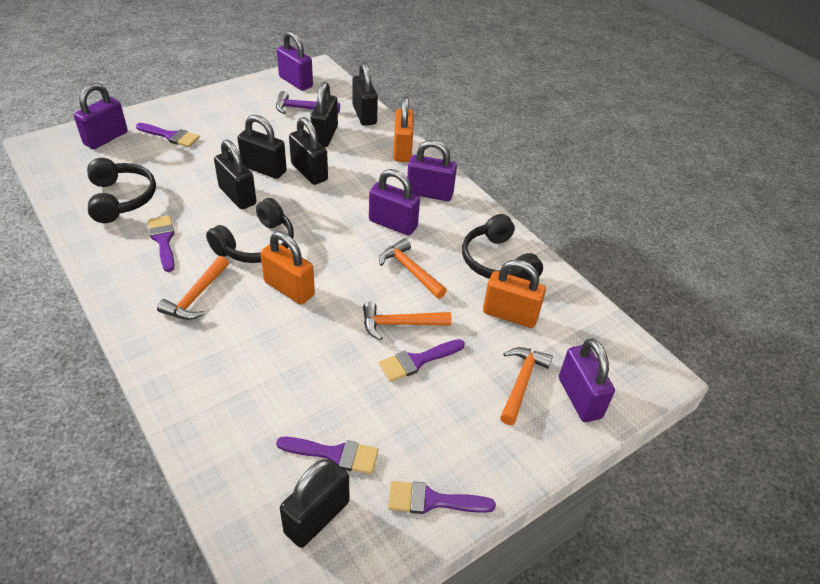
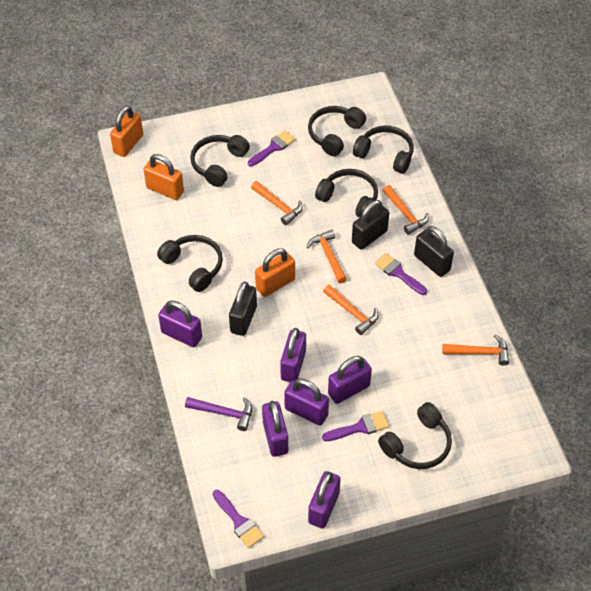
black headphones: [87,158,156,223] [206,198,294,263] [462,214,543,281] = 3 -> [157,235,223,292] [190,135,250,187] [308,106,366,156] [315,169,378,217] [353,126,414,174] [378,402,452,469] = 6
black padlock: [214,140,256,209] [237,115,287,179] [280,459,350,548] [289,117,328,185] [310,82,338,147] [352,62,378,126] = 6 -> [229,282,257,336] [352,200,389,250] [414,226,454,277] = 3
orange hammer: [157,256,229,320] [363,302,452,341] [379,238,447,299] [500,347,553,425] = 4 -> [251,181,303,225] [307,230,347,283] [323,285,378,335] [383,185,429,235] [442,334,509,366] = 5
purple brush: [136,123,200,147] [148,216,175,272] [276,437,379,474] [379,339,465,382] [388,481,496,514] = 5 -> [213,490,264,548] [248,130,295,167] [322,411,389,441] [374,253,427,295] = 4
purple padlock: [74,83,128,149] [277,31,313,91] [369,169,420,235] [407,140,457,201] [559,338,615,422] = 5 -> [158,301,202,347] [262,401,288,457] [280,328,306,382] [284,378,329,425] [308,471,341,528] [328,356,372,404] = 6

